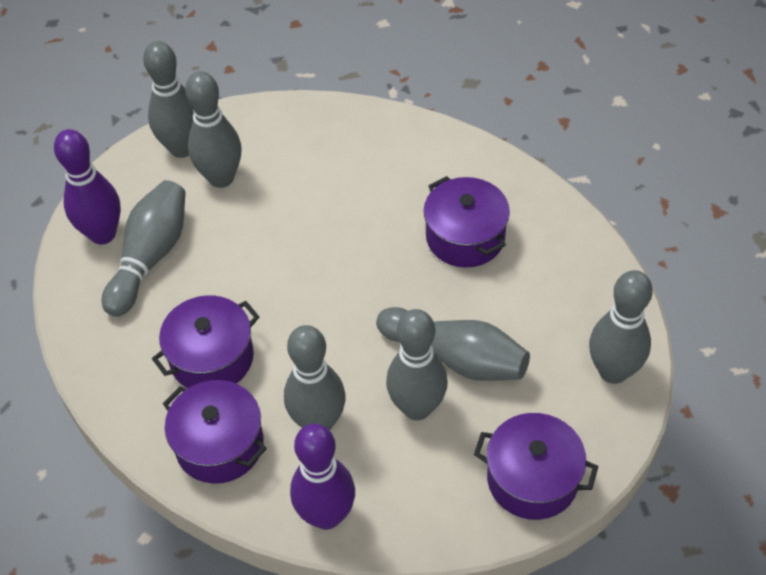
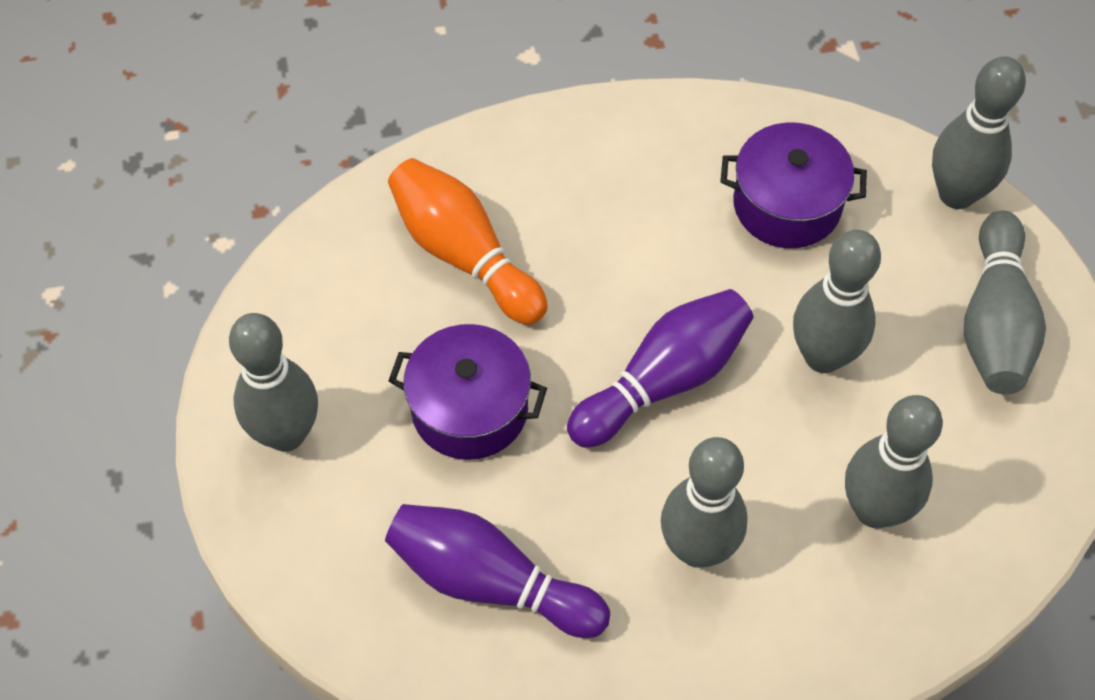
grey bowling pin: [102,180,186,317] [143,41,194,158] [185,71,242,188] [284,325,346,430] [376,307,530,381] [386,309,448,420] [589,270,653,384] = 7 -> [229,313,318,452] [661,437,748,568] [793,230,881,373] [845,395,943,528] [932,56,1026,209] [964,210,1046,394] = 6
orange bowling pin: none = 0 -> [388,158,548,325] = 1
purple pot: [152,295,259,388] [163,380,267,484] [423,176,510,268] [474,413,598,520] = 4 -> [388,324,547,460] [720,122,867,248] = 2

